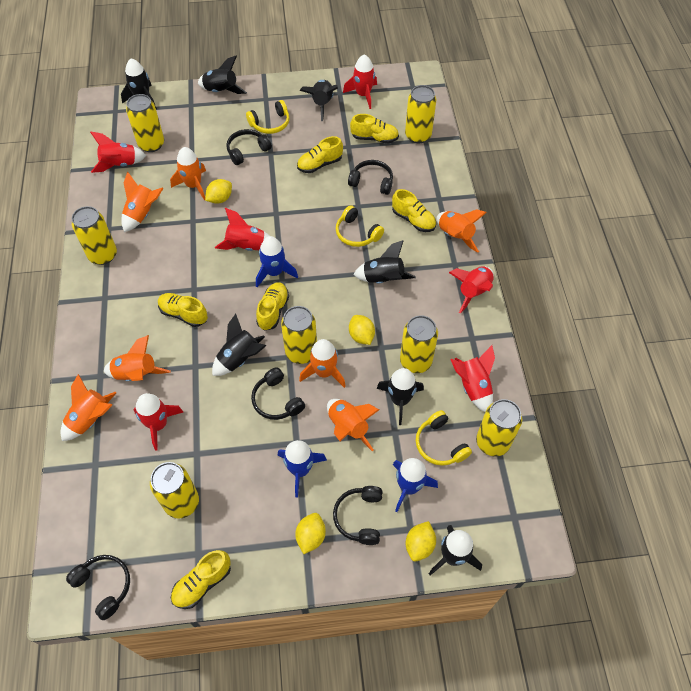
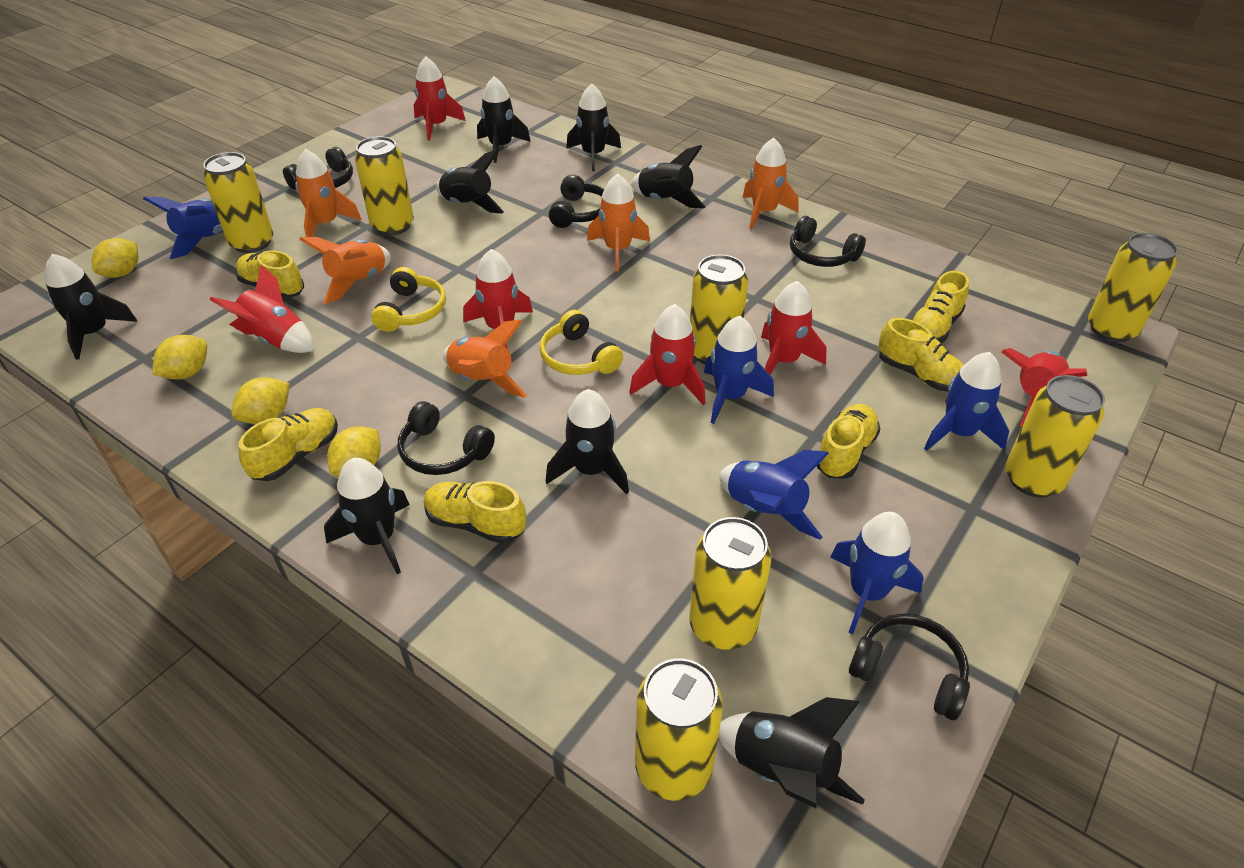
black rocket: [121,59,157,109] [198,56,247,94] [212,314,266,376] [300,80,338,121] [353,240,416,284] [377,368,424,425] [429,525,482,576] = 7 -> [45,254,138,360] [324,458,410,574] [436,150,504,213] [477,76,531,163] [546,389,629,495] [566,84,621,171] [631,145,706,208] [718,697,865,808] = 8
blue rocket: [256,236,298,287] [278,440,327,498] [393,458,438,512] = 3 -> [143,197,223,259] [704,316,774,424] [719,450,829,540] [830,512,924,634] [924,352,1009,451] = 5
orange rocket: [60,374,116,441] [104,335,171,381] [121,171,164,232] [170,147,206,200] [299,339,346,388] [327,399,379,451] [436,209,487,253] = 7 -> [295,149,361,237] [299,237,391,304] [443,320,527,398] [587,174,650,271] [742,138,799,229] = 5
yellow headphones: [246,100,290,134] [336,205,384,247] [416,410,472,466] = 3 -> [371,267,446,332] [539,310,623,375] = 2

